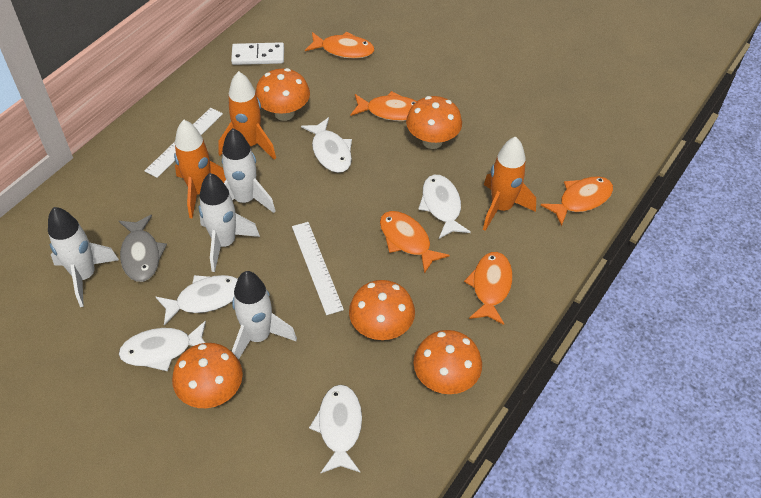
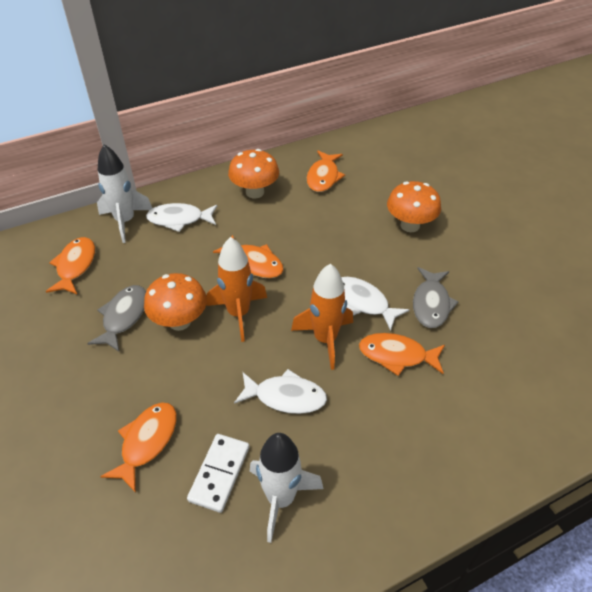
grey fish: [119,215,167,282] = 1 -> [87,285,146,352] [413,267,459,328] = 2
orange mushroom: [172,343,243,408] [256,68,310,121] [349,280,415,340] [406,96,462,149] [413,330,482,394] = 5 -> [144,273,207,331] [228,149,279,199] [387,181,441,232] = 3
orange rocket: [174,120,226,219] [218,71,276,160] [483,136,536,231] = 3 -> [206,237,267,342] [291,264,353,370] = 2
white fish: [119,321,206,371] [156,275,238,325] [301,117,352,173] [309,385,362,473] [418,175,471,239] = 5 -> [146,203,217,232] [234,369,327,414] [341,277,409,331] = 3
white rocket: [48,207,119,307] [199,173,260,272] [222,128,275,213] [232,271,297,360] = 4 -> [97,144,152,243] [250,433,324,543] = 2
white ruler: [144,108,223,178] [292,222,344,315] = 2 -> none = 0

